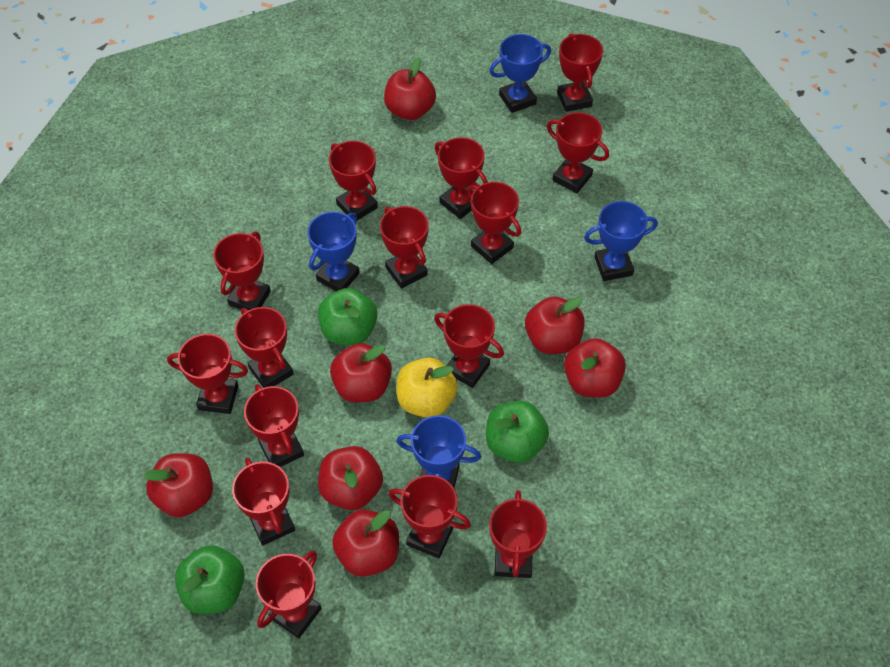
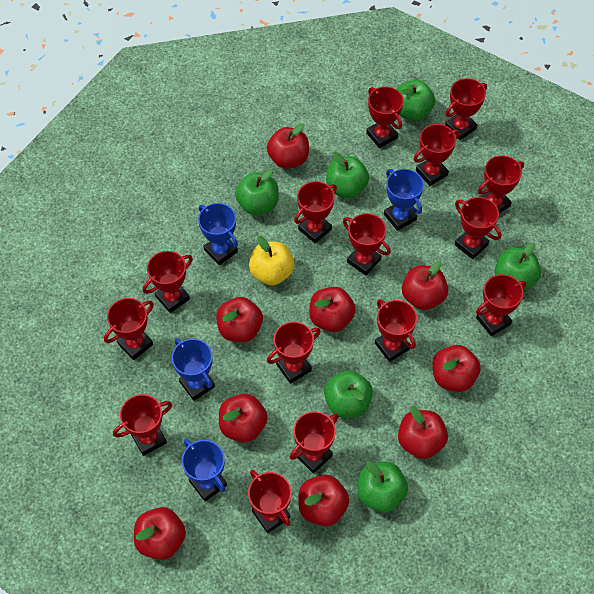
green apple: [175,545,245,614] [318,288,377,345] [486,401,549,463] = 3 -> [235,169,279,215] [324,370,373,418] [326,152,369,198] [357,461,408,512] [396,80,435,121] [495,242,541,291] = 6
red apple: [143,453,213,517] [318,446,383,510] [330,343,392,402] [332,509,399,577] [384,58,436,120] [525,296,585,354] [564,338,626,397] = 7 -> [134,507,186,560] [216,297,263,342] [219,394,268,442] [267,123,309,169] [298,475,349,526] [309,287,356,332] [398,406,448,459] [402,261,448,310] [432,345,481,392] = 9

